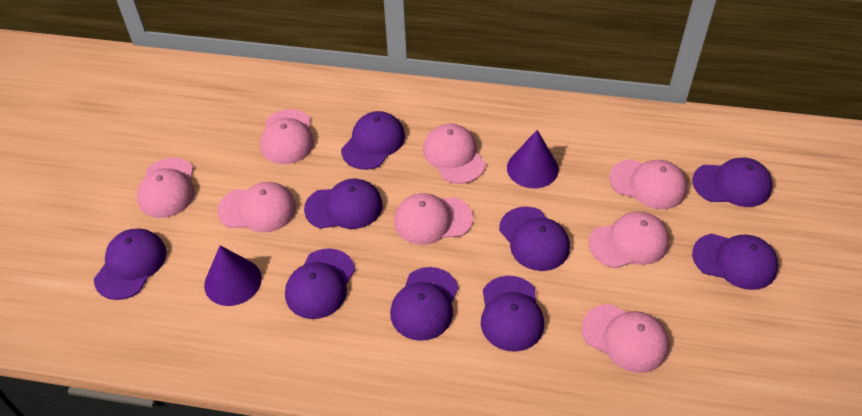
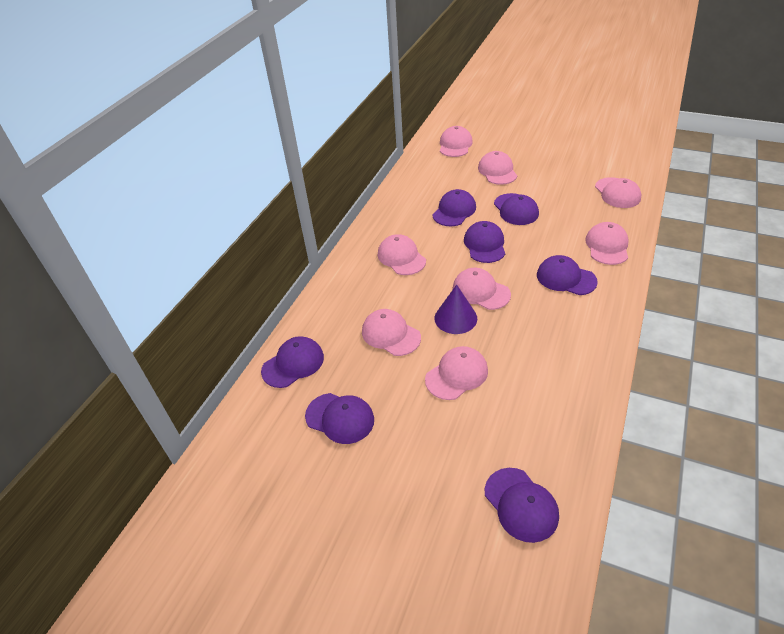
purple cap: [94,228,167,300] [285,248,355,319] [304,179,383,229] [341,111,405,170] [390,267,458,341] [481,276,544,352] [499,207,570,271] [692,233,778,290] [693,157,773,207] = 9 -> [261,336,324,388] [305,393,374,444] [432,189,476,226] [464,221,505,263] [485,468,559,543] [494,193,539,225] [537,255,598,295] = 7
purple cone: [204,245,262,306] [507,130,559,188] = 2 -> [435,285,477,334] = 1

